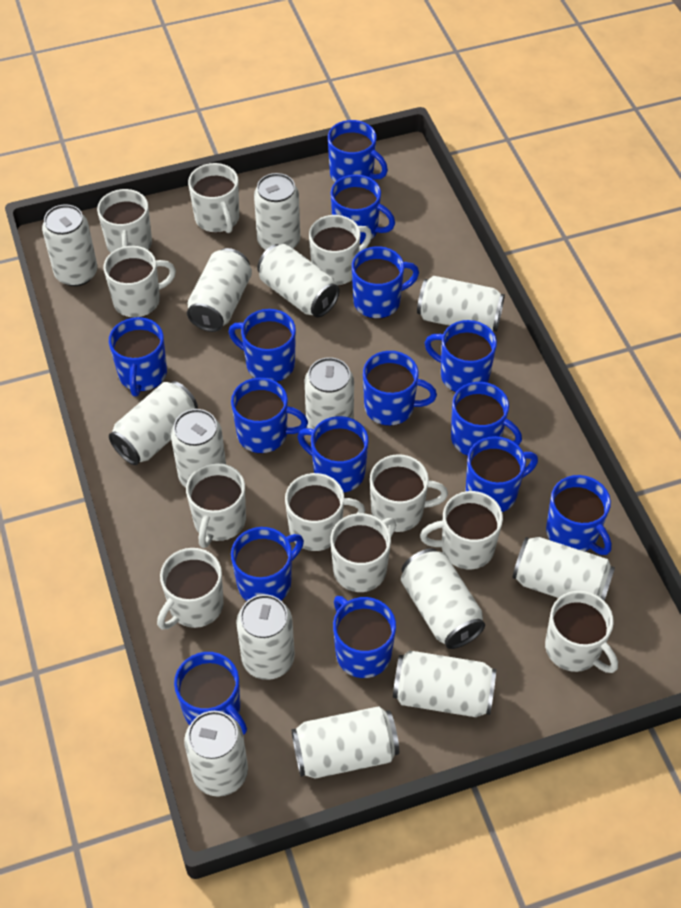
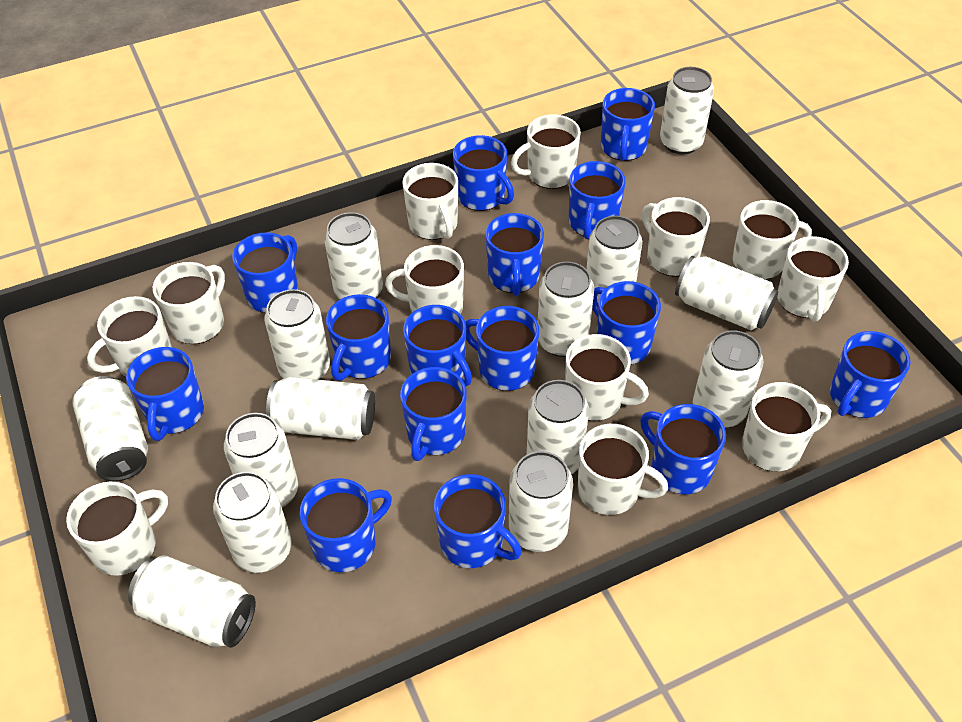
white mug: [97,189,152,253] [104,246,176,318] [157,548,224,630] [186,463,246,548] [188,163,239,233] [285,473,365,551] [309,215,372,286] [330,513,396,592] [370,454,448,532] [420,491,503,569] [545,591,618,673] = 11 -> [66,482,168,576] [87,296,172,376] [153,262,225,344] [385,245,464,314] [402,163,458,240] [511,114,581,189] [565,334,649,421] [578,424,668,515] [642,197,710,276] [733,200,812,280] [742,382,831,472] [777,236,849,322] = 12

